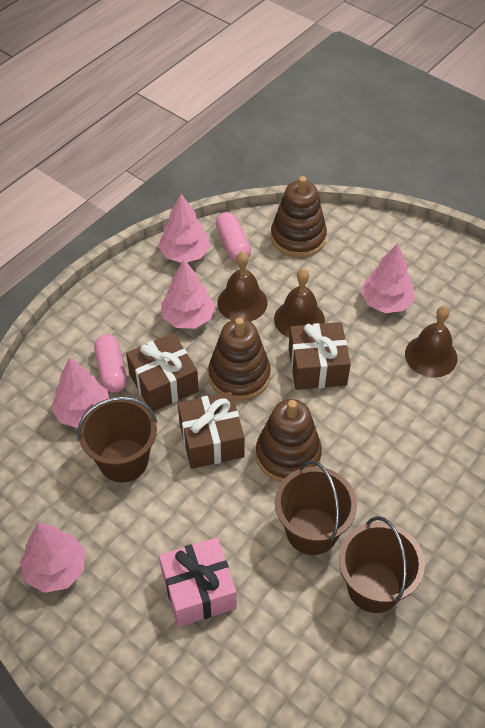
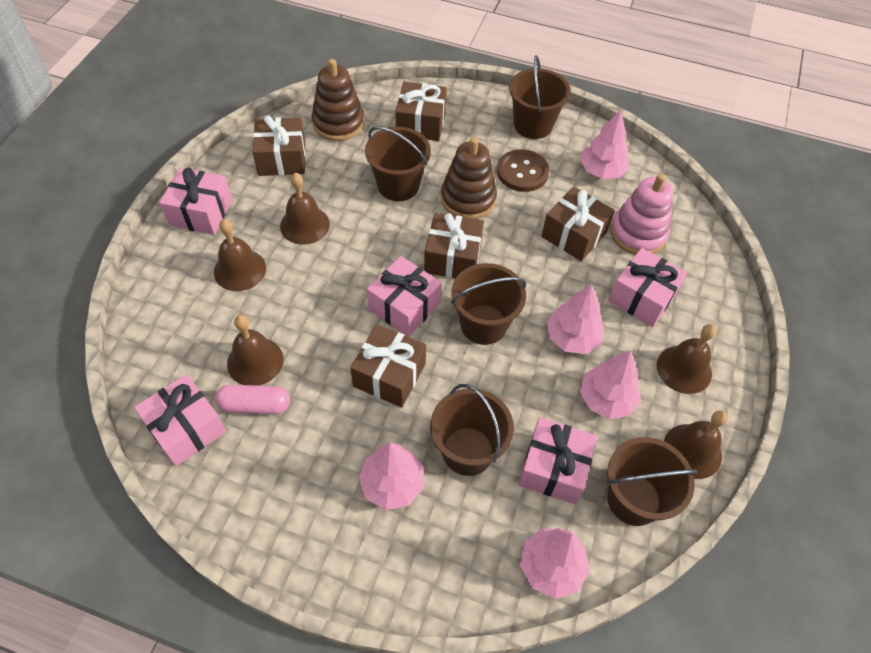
brown bell: [217,251,268,321] [274,269,325,338] [405,306,458,378] = 3 -> [214,219,266,291] [227,315,283,386] [280,173,330,245] [657,324,716,394] [664,410,728,479] = 5
brown bucket: [77,396,157,482] [275,460,357,555] [339,516,425,613] = 3 -> [365,126,431,201] [431,384,514,476] [451,263,526,345] [509,55,571,139] [607,437,697,526] = 5
brown button: none = 0 -> [497,149,549,192] = 1
brown gift: [126,333,199,412] [178,392,245,469] [289,322,351,390] = 3 -> [253,115,306,176] [350,324,426,407] [395,82,447,141] [424,213,484,278] [541,187,615,261] = 5
brown stacking toy: [208,318,270,401] [256,399,322,482] [271,176,327,258] = 3 -> [312,59,364,141] [441,137,497,219] = 2
pink capsule: [94,334,127,393] [216,212,251,262] = 2 -> [215,385,290,414] = 1
pink gift: [159,537,237,627] = 1 -> [134,374,226,466] [160,167,232,235] [367,256,442,337] [518,417,597,504] [608,248,687,327] = 5
pink stacking toy: none = 0 -> [610,174,673,255] = 1

